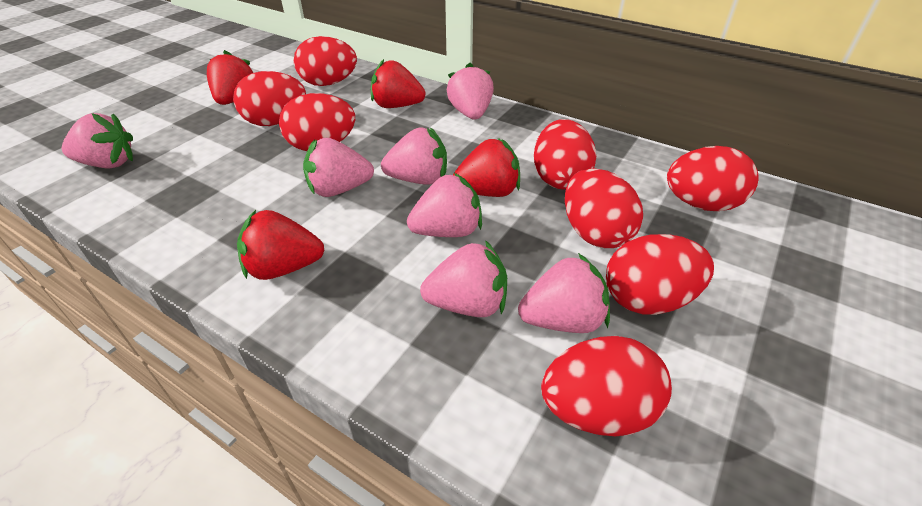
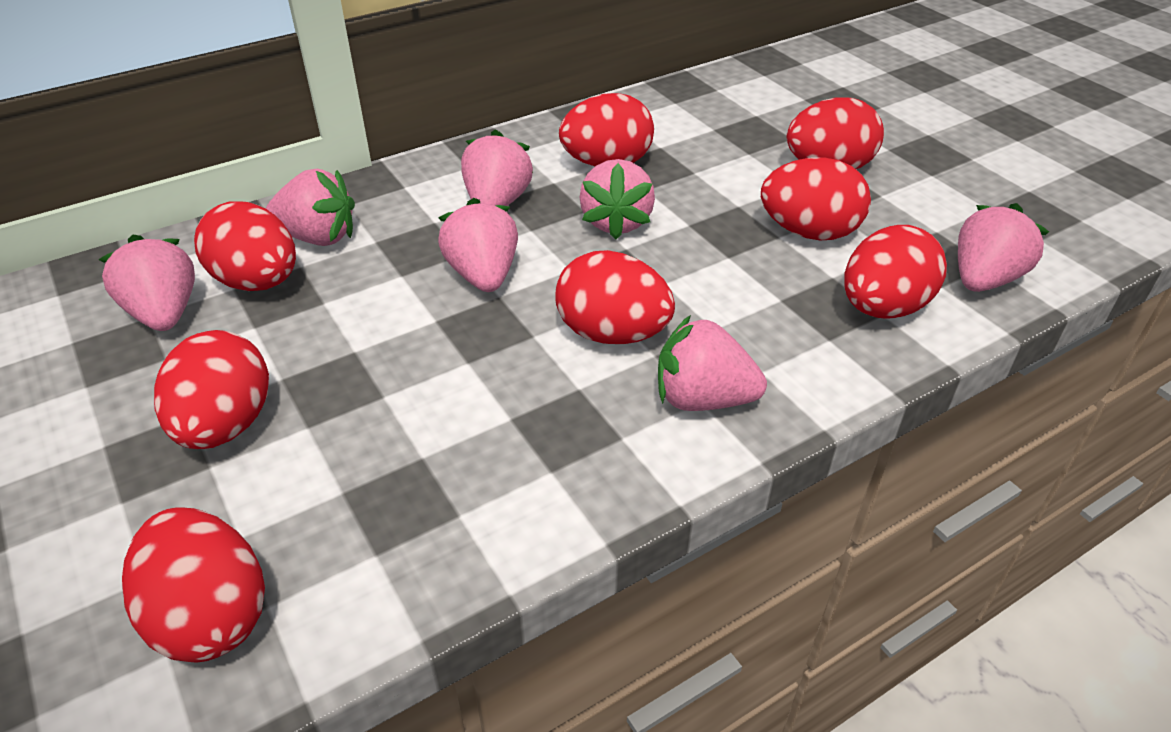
red strawberry: [207,50,253,105] [237,210,324,280] [371,59,426,108] [453,138,520,197] = 4 -> none = 0

